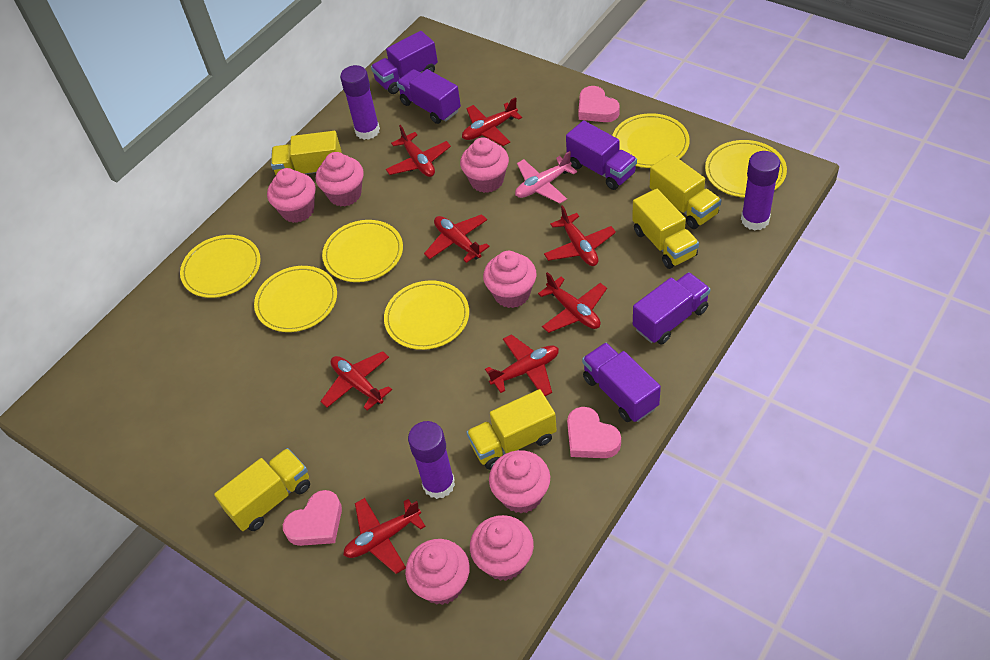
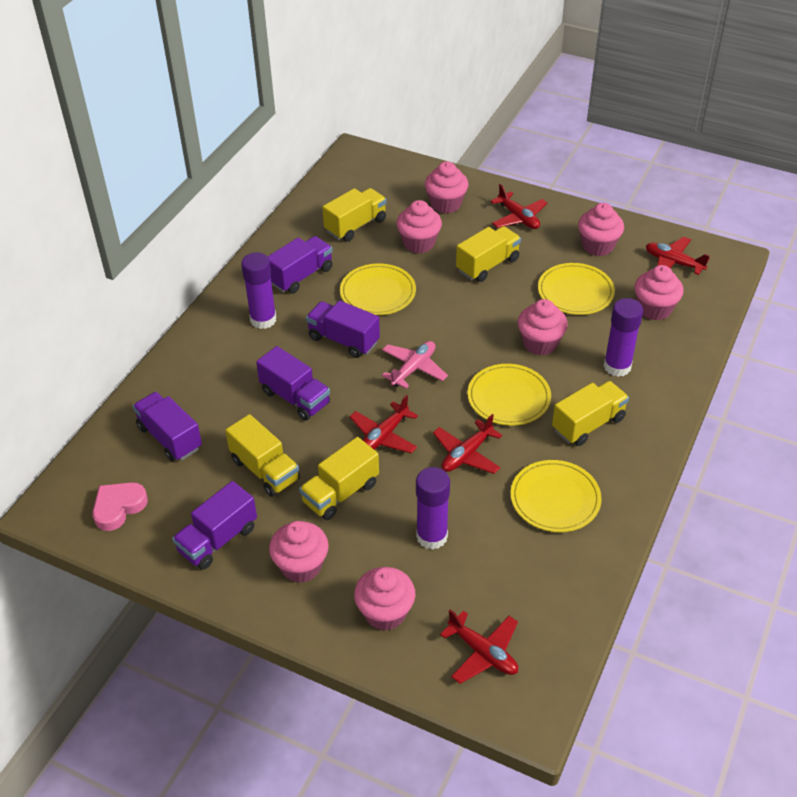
pink heart: [283,490,342,546] [567,407,621,458] [578,86,620,122] = 3 -> [93,482,148,531] = 1
red plane: [320,351,392,410] [343,498,426,574] [386,125,451,177] [424,214,490,263] [462,97,522,146] [485,334,559,396] [538,272,607,333] [544,205,616,266] = 8 -> [349,395,418,453] [433,414,502,474] [440,609,518,684] [491,184,547,229] [646,237,710,275] = 5
yellow plate: [180,235,261,298] [254,266,337,332] [322,220,403,282] [384,281,469,350] [612,113,690,168] [705,140,787,198] = 6 -> [340,264,416,315] [467,364,551,426] [511,460,602,532] [538,263,615,315] = 4

